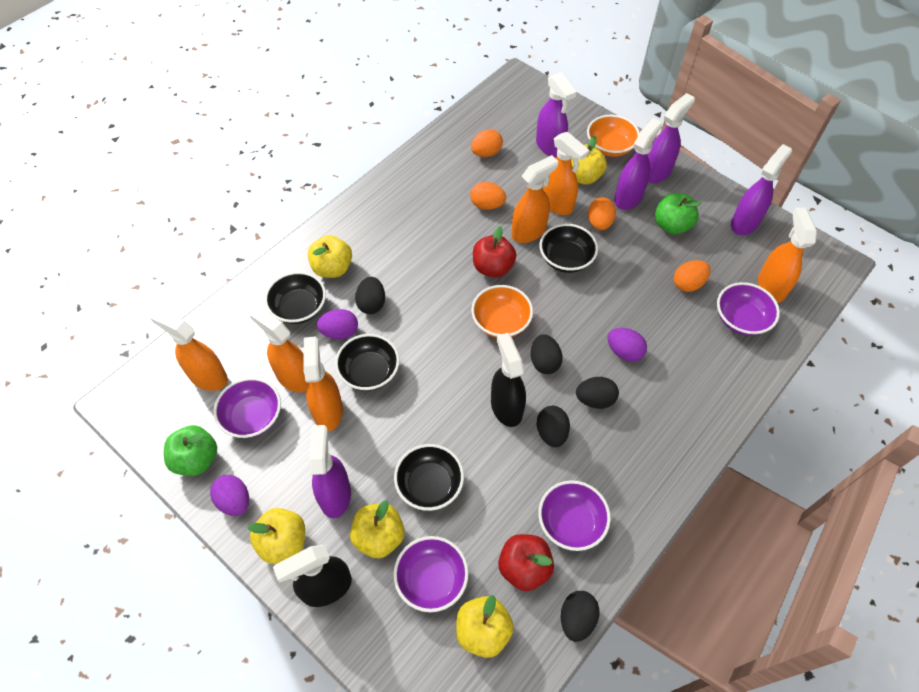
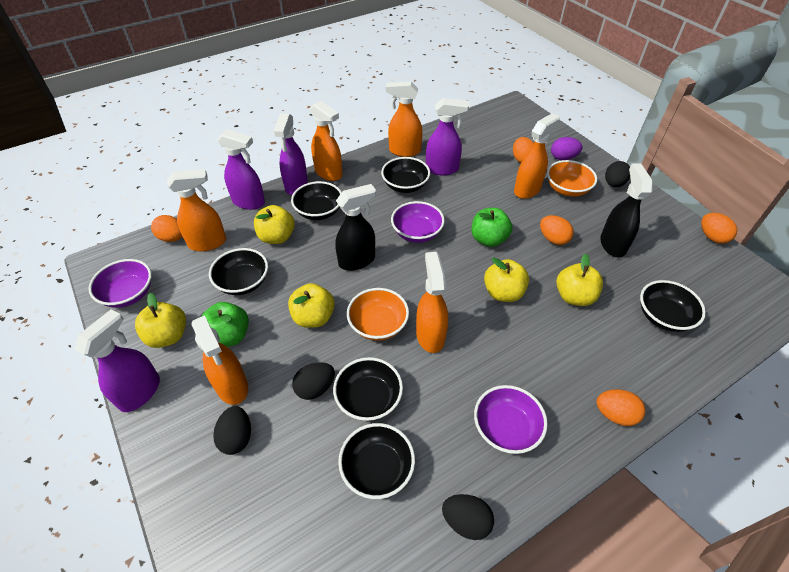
black bowl: [264,271,326,324] [335,334,400,391] [394,444,464,511] [539,224,598,273] = 4 -> [209,248,268,295] [291,181,342,220] [333,357,403,421] [338,423,415,499] [381,157,430,193] [640,280,706,332] = 6
black egg: [355,277,385,314] [531,334,563,374] [537,406,570,447] [561,591,599,642] [576,377,619,409] = 5 -> [213,406,251,455] [292,362,335,400] [442,494,494,540] [605,161,630,187] = 4
orange egg: [470,182,506,210] [471,129,503,157] [588,198,616,230] [674,260,710,292] = 4 -> [151,215,182,242] [513,137,534,163] [540,215,574,245] [596,389,645,426] [701,213,737,244] = 5
purple bowl: [214,377,281,438] [393,536,469,612] [538,480,611,551] [717,282,780,336] = 4 -> [89,259,152,308] [391,201,445,243] [474,385,548,454] = 3
purple egg: [210,475,249,516] [317,309,358,339] [608,328,647,362] = 3 -> [551,137,582,160] = 1
purple spray bottle: [309,425,351,518] [536,72,576,157] [614,118,662,210] [648,93,695,183] [731,144,792,235] = 5 -> [75,309,160,412] [217,129,265,210] [274,113,308,195] [426,98,469,176] = 4
red apple: [473,226,516,277] [498,534,554,591] = 2 -> none = 0

